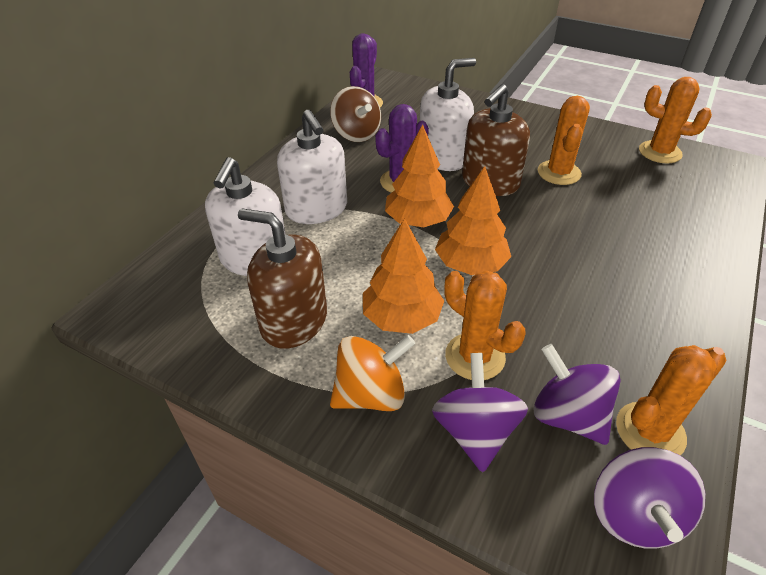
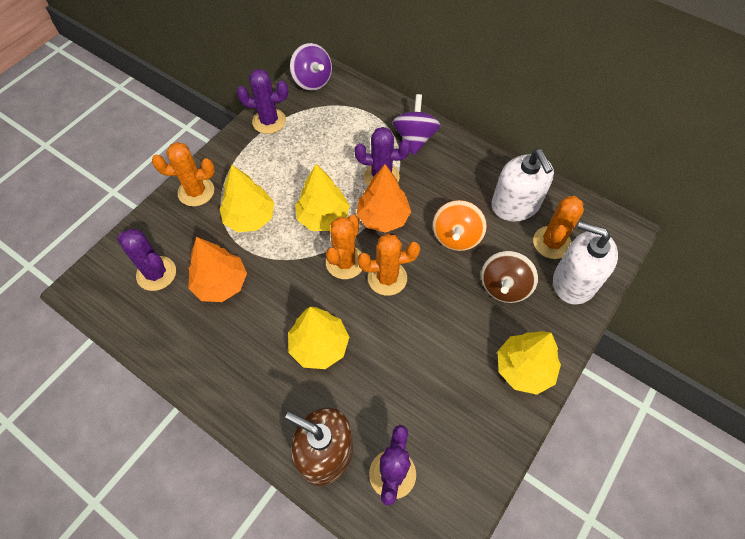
brown soap dispenser: [238,208,327,349] [462,84,530,196] = 2 -> [285,407,353,486] = 1
orange tree: [363,218,444,334] [385,124,454,227] [435,166,511,275] = 3 -> [189,237,247,302] [356,164,411,233] = 2
purple cactus: [350,33,383,108] [375,104,429,193] = 2 -> [117,229,176,291] [237,69,288,134] [355,127,411,186] [369,425,416,506] = 4
purple spinning top: [432,353,528,472] [534,344,621,445] [594,447,705,549] = 3 -> [290,43,332,91] [393,94,441,155] = 2
white soap dispenser: [205,157,286,276] [277,110,347,224] [420,58,476,171] = 3 -> [491,149,554,222] [553,221,618,305] = 2
yellow tree: none = 0 -> [220,165,275,233] [288,307,349,369] [295,164,350,231] [497,331,561,395] = 4

